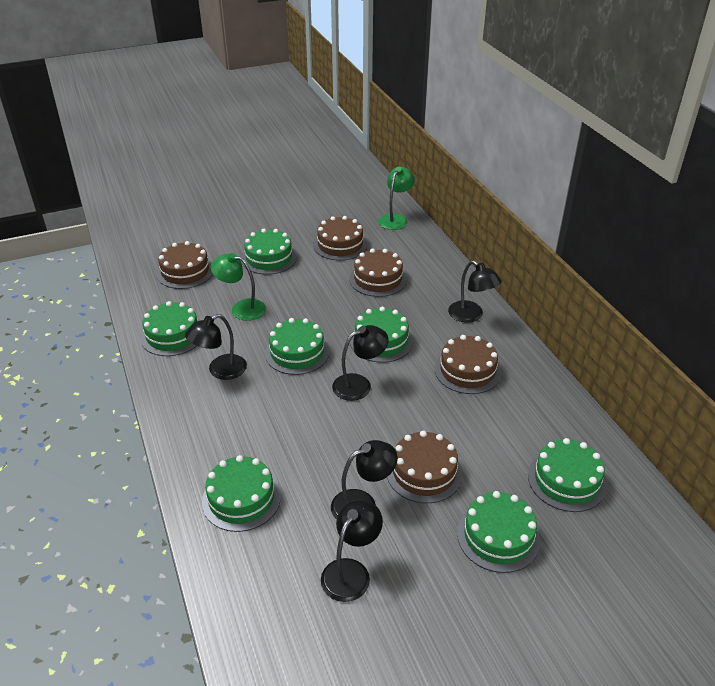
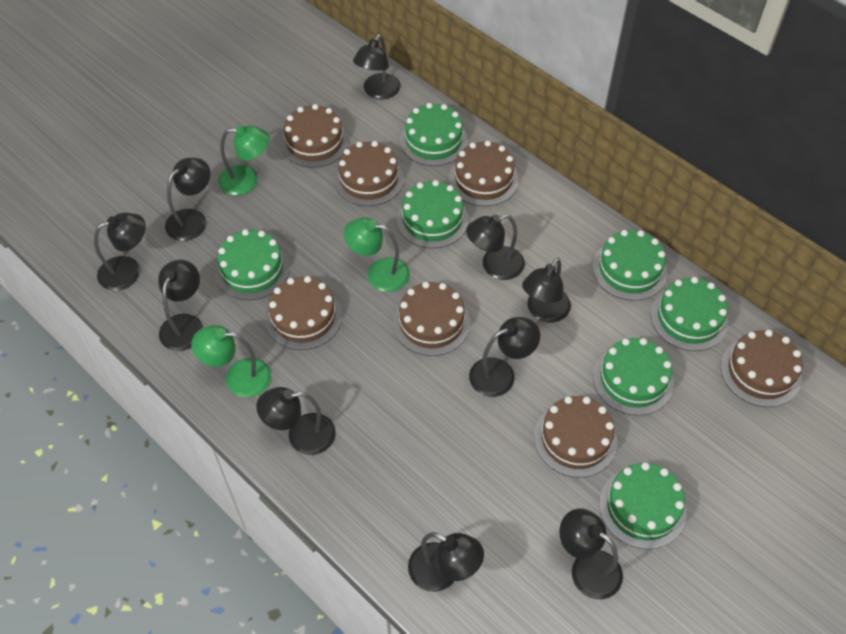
black lamp: [185,314,247,380] [321,499,383,602] [331,440,398,520] [332,325,389,401] [448,260,501,323] = 5 -> [94,213,146,291] [158,259,203,351] [165,158,210,241] [256,387,336,455] [353,34,401,99] [408,532,484,592] [466,214,525,280] [469,317,540,397] [522,258,571,323] [559,508,623,599] = 10
brown cake: [156,241,213,289] [313,216,367,261] [350,248,407,297] [387,431,463,503] [435,335,501,394] = 5 -> [265,276,342,350] [281,104,349,168] [334,141,404,206] [393,282,470,356] [449,141,519,206] [534,396,618,478] [721,330,803,407] = 7
green lamp: [211,253,266,321] [378,167,415,230] = 2 -> [191,325,271,397] [218,125,270,195] [344,217,410,292] = 3

